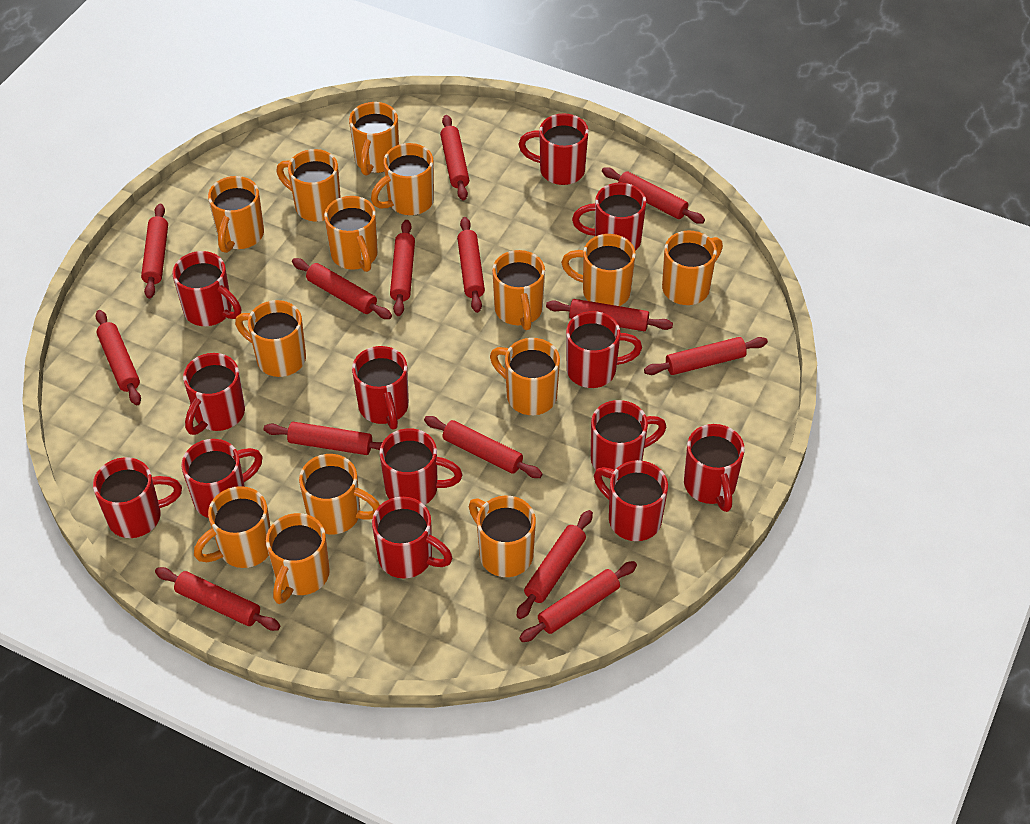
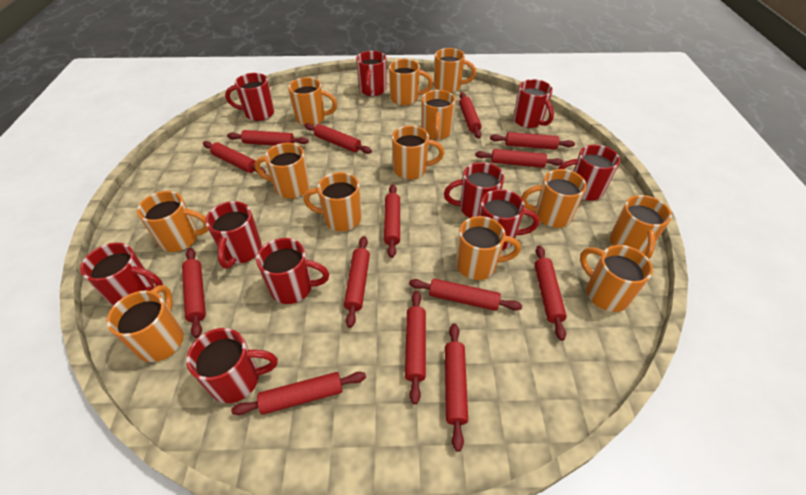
orange mug: [194,486,271,568] [208,176,264,253] [235,300,306,377] [266,513,330,604] [276,149,341,222] [299,454,380,534] [324,196,378,272] [349,102,399,176] [371,143,434,215] [469,496,536,577] [490,338,560,415] [492,250,545,330] [561,234,636,306] [662,231,723,305] = 14 -> [107,285,184,362] [137,191,208,252] [255,143,310,199] [288,77,337,126] [303,172,361,231] [389,59,433,106] [392,126,444,180] [421,90,456,140] [434,48,476,93] [456,216,521,280] [521,169,587,228] [580,245,653,312] [610,195,672,259] = 13
red mug: [93,457,182,538] [172,251,242,326] [181,439,263,518] [183,353,245,435] [352,346,409,430] [372,497,453,579] [379,428,463,505] [518,113,589,185] [566,311,642,388] [572,183,646,251] [591,400,666,478] [594,460,668,541] [684,424,745,512] = 13 -> [80,243,163,306] [186,328,278,403] [205,201,262,269] [225,73,274,121] [256,238,329,304] [356,51,386,96] [444,162,505,218] [479,189,539,250] [513,79,554,128] [558,144,620,201] = 10

